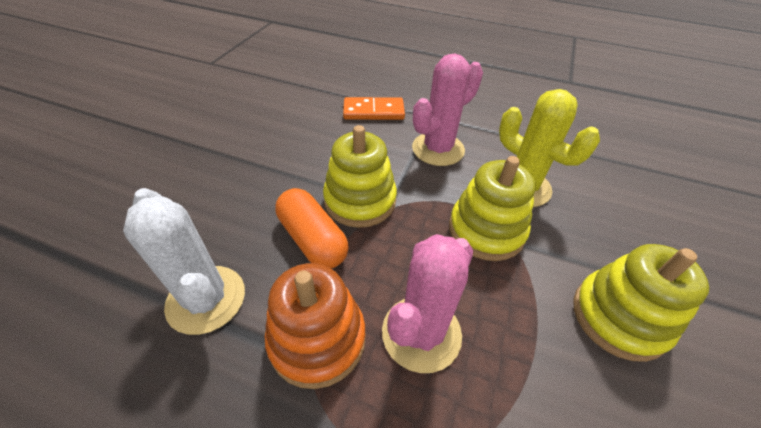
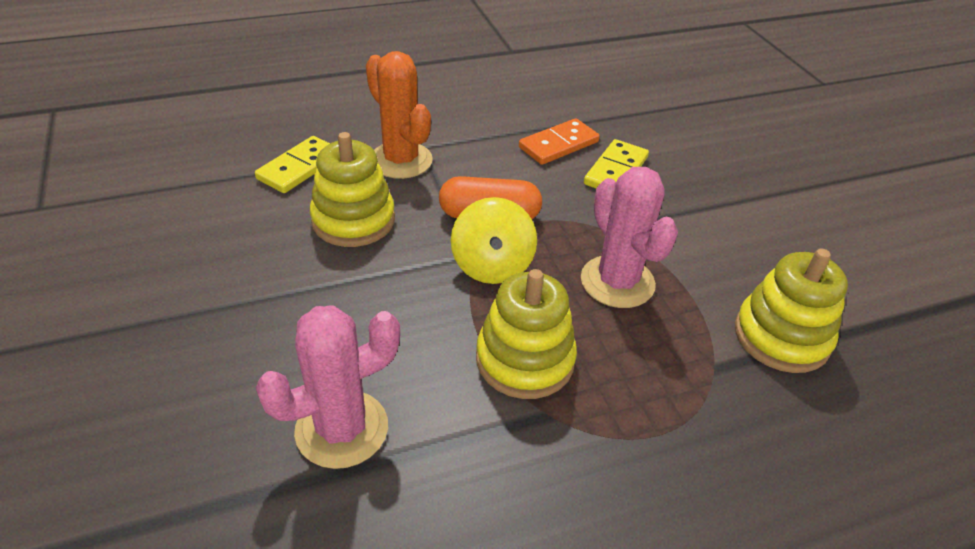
orange cactus: none = 0 -> [366,51,433,179] = 1
orange stacking toy: [265,263,366,389] = 1 -> none = 0
white cactus: [123,188,245,335] = 1 -> none = 0
yellow cactus: [499,89,600,207] = 1 -> none = 0
yellow domino: none = 0 -> [255,136,330,193] [584,139,649,188] = 2
yellow spinning top: none = 0 -> [451,197,537,284] = 1

